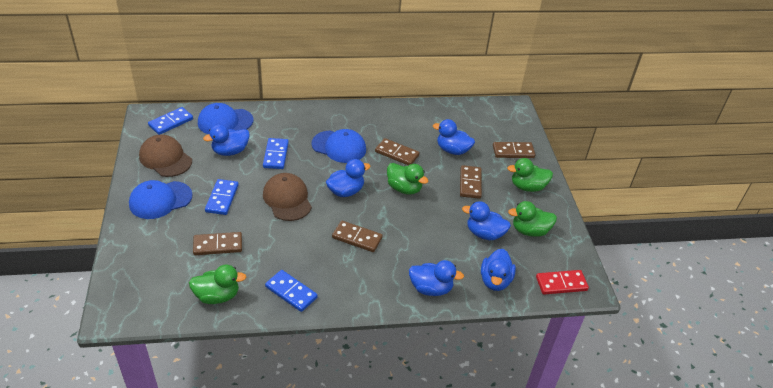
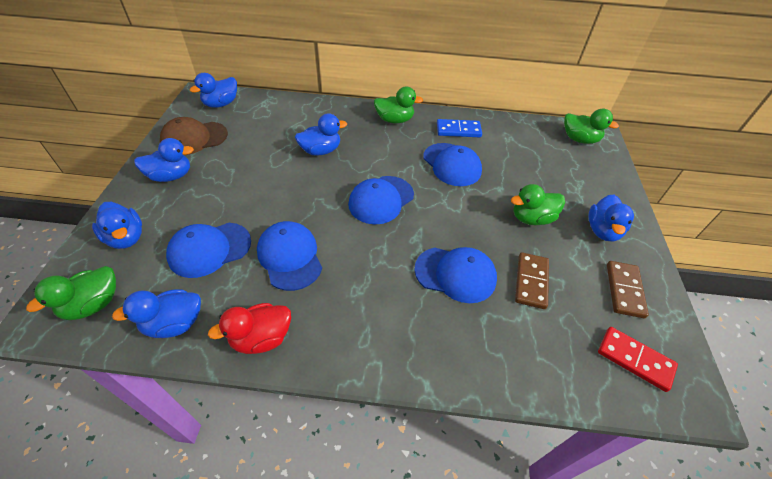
blue cap: [129,180,193,219] [198,103,254,134] [311,129,366,163] = 3 -> [166,223,251,278] [257,221,322,291] [348,176,414,224] [414,247,497,303] [423,143,482,186] = 5
blue domino: [148,107,193,135] [205,179,239,215] [263,138,289,169] [265,270,318,312] = 4 -> [437,119,482,137] = 1
brown cap: [139,135,192,177] [263,173,312,221] = 2 -> [160,117,228,155] = 1
brown domino: [193,232,242,255] [332,221,383,252] [375,138,419,165] [460,165,482,199] [493,142,535,158] = 5 -> [515,252,549,309] [607,261,649,318] = 2
red duck: none = 0 -> [208,303,291,354] = 1

